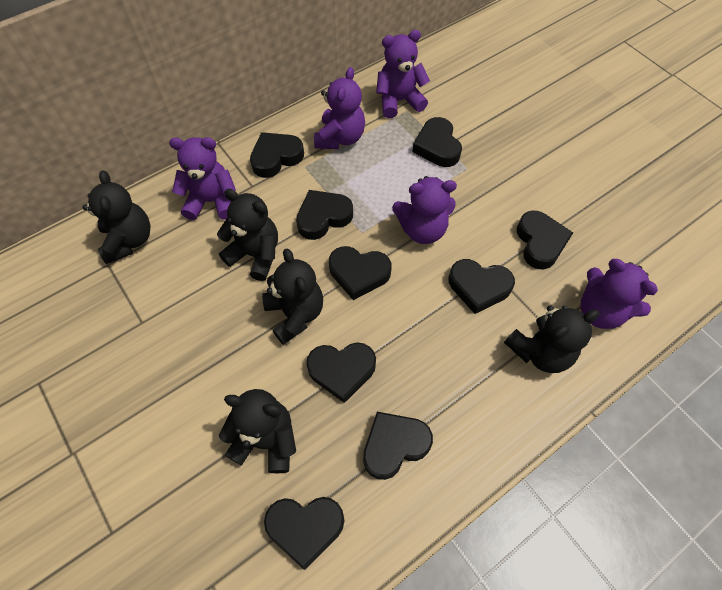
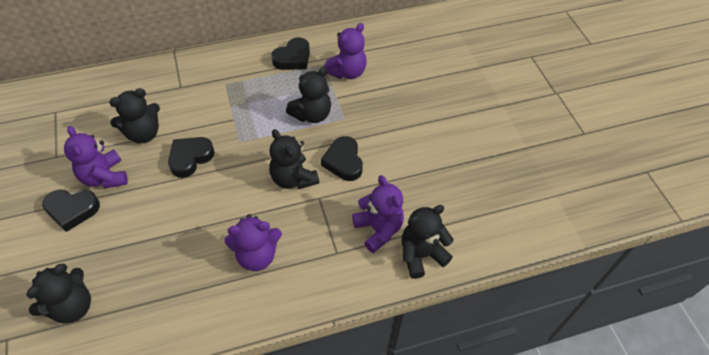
black heart: [250,132,304,178] [264,497,344,570] [296,190,353,240] [306,343,376,403] [329,246,391,300] [363,412,433,480] [412,117,462,167] [448,259,515,314] [517,210,573,269] = 9 -> [42,190,100,232] [168,137,214,178] [271,37,310,70] [321,136,363,181] = 4
purple teddy bear: [169,137,236,220] [314,67,365,149] [376,30,430,118] [392,176,457,244] [580,259,658,329] = 5 -> [64,126,128,188] [225,214,282,271] [324,23,367,79] [352,175,404,253] = 4

